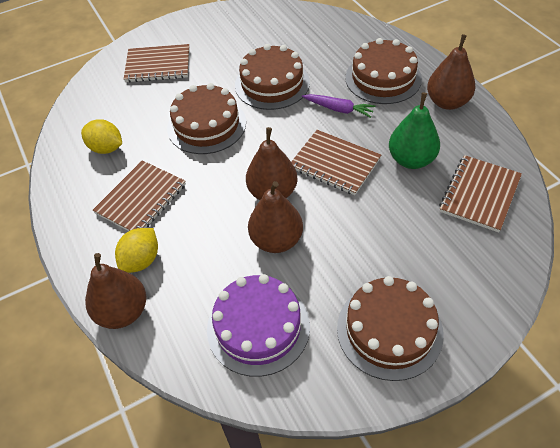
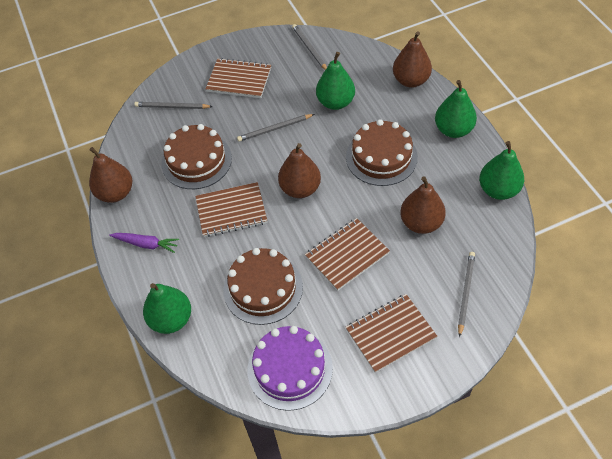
brown cake: [167,83,246,154] [235,44,310,110] [337,276,444,381] [345,38,422,104] = 4 -> [162,124,232,189] [223,248,303,325] [346,119,418,186] = 3
green pear: [389,92,440,169] = 1 -> [143,283,191,334] [316,52,355,110] [435,80,477,138] [479,141,524,200] = 4
grey pencil: none = 0 -> [134,102,213,109] [237,114,315,142] [292,24,327,70] [458,252,475,338] = 4
yellow lemon: [81,119,122,154] [115,228,158,273] = 2 -> none = 0

